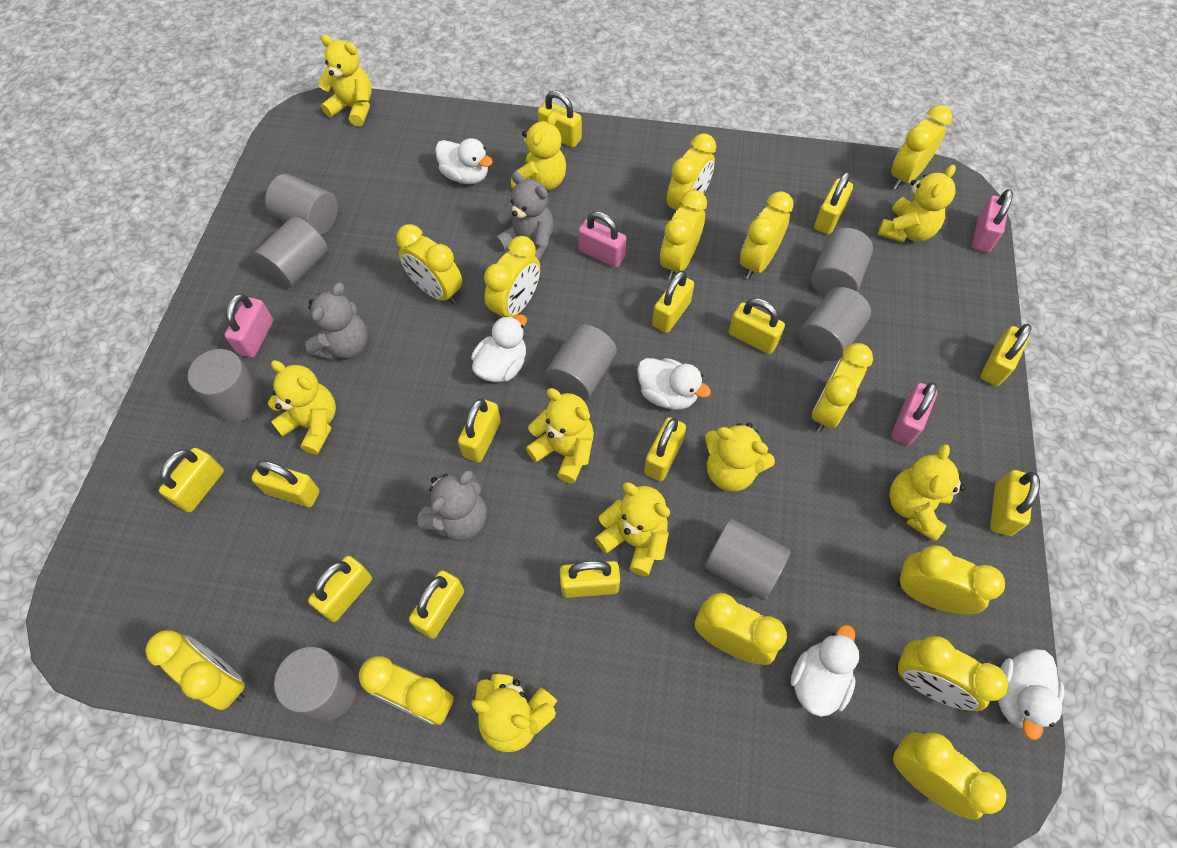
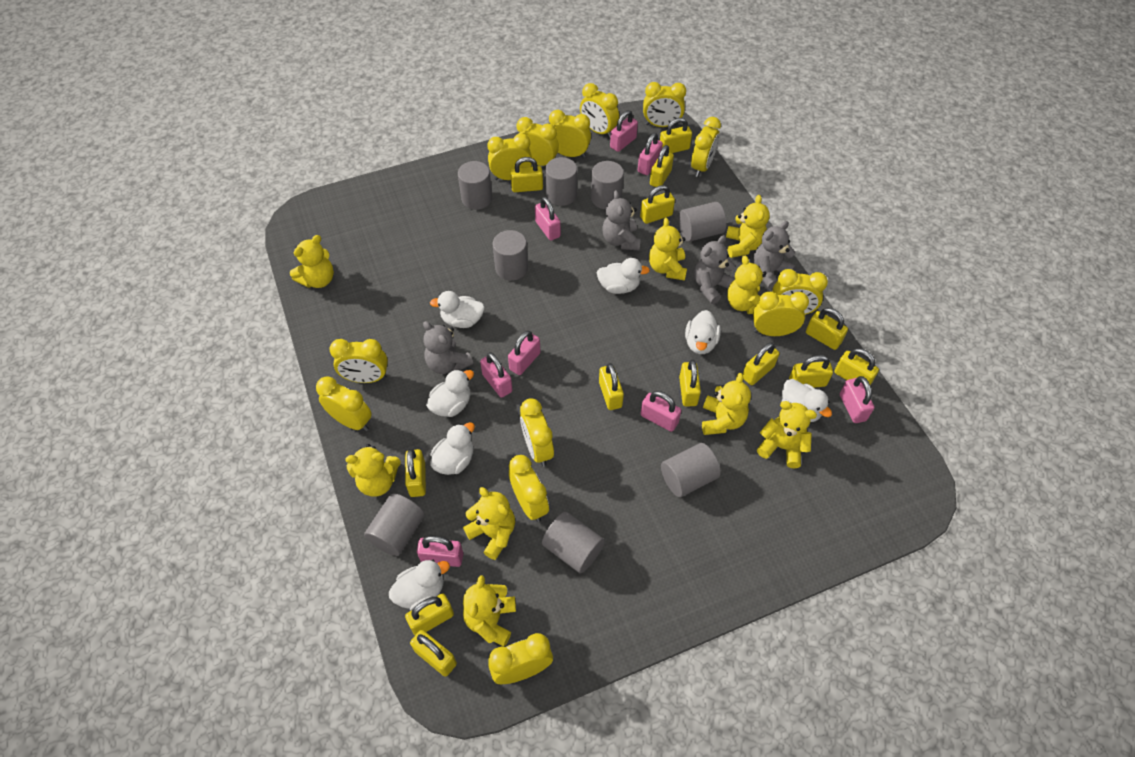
grey teddy bear: [305,282,368,361] [417,470,487,541] [495,172,554,261] = 3 -> [423,321,473,374] [602,190,641,250] [694,235,735,304] [754,221,795,289] = 4
pink padlock: [224,294,274,358] [578,211,626,268] [891,382,938,445] [972,189,1013,253] = 4 -> [417,536,463,567] [480,352,512,398] [508,330,541,375] [535,197,561,241] [610,110,638,152] [638,133,663,175] [641,391,681,432] [840,376,874,423] = 8
white duck: [435,138,493,184] [471,314,527,382] [637,358,711,410] [791,625,860,717] [998,649,1064,740] = 5 -> [389,560,450,610] [426,369,474,417] [430,291,485,328] [430,422,475,475] [597,258,650,294] [685,310,721,354] [782,379,832,422] = 7

